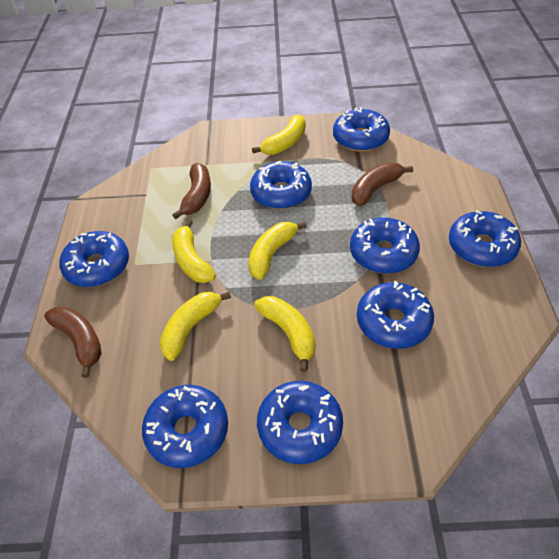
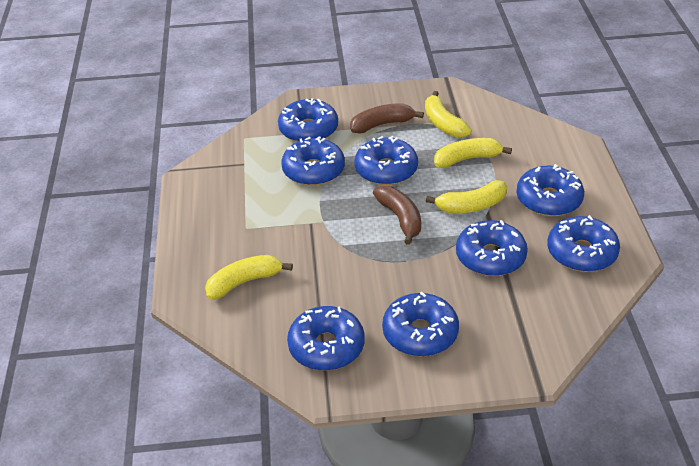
brown banana: [44,306,102,378] [172,163,211,219] [351,163,413,206] = 3 -> [350,103,424,134] [373,186,421,245] = 2
yellow banana: [160,292,231,361] [172,219,216,283] [248,221,307,280] [252,114,306,155] [254,296,316,372] = 5 -> [205,255,293,299] [425,91,472,138] [426,180,507,213] [434,138,512,168] = 4

